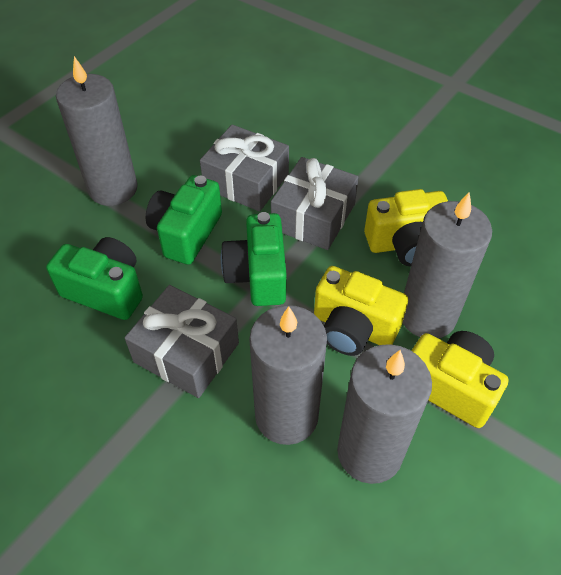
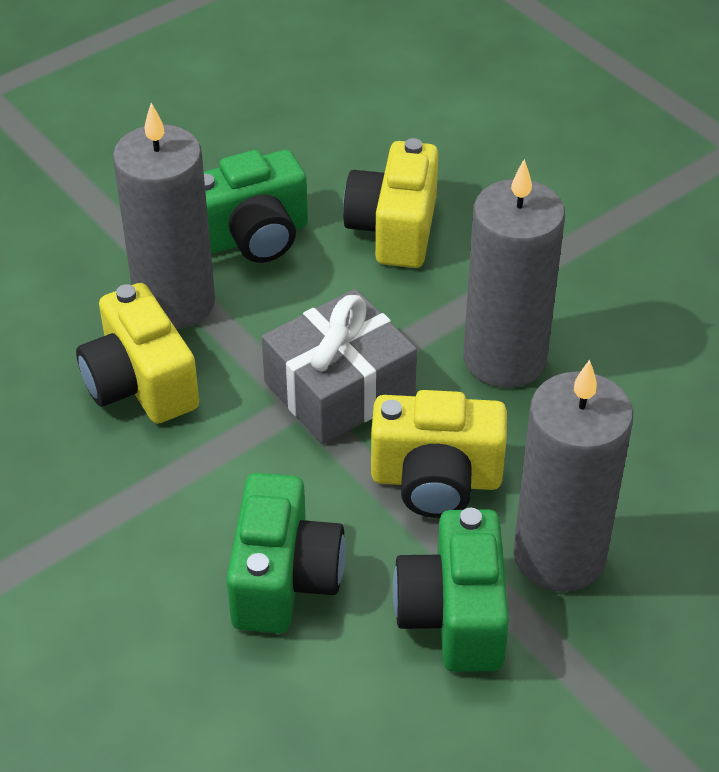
grey candle: [56,56,138,206] [249,305,327,445] [337,344,432,484] [402,192,492,338] = 4 -> [113,103,215,329] [464,159,565,388] [513,360,633,592] = 3
grey gift: [125,285,239,398] [200,125,289,212] [271,157,359,250] = 3 -> [262,289,417,444] = 1

